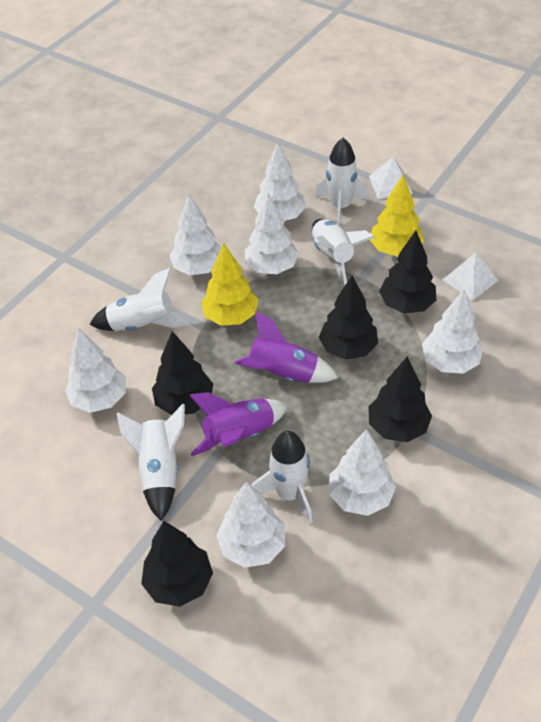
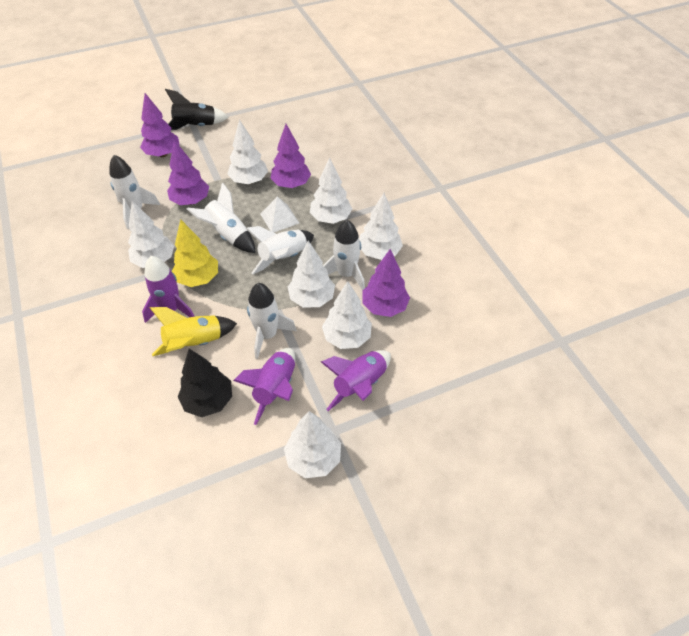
black rocket: none = 0 -> [165,89,228,130] = 1
black tree: [141,521,213,607] [152,331,213,415] [319,276,378,360] [368,356,432,442] [379,231,436,313] = 5 -> [178,349,232,417] = 1
purple rocket: [189,392,288,456] [234,311,338,383] = 2 -> [142,256,195,323] [233,348,295,425] [321,350,391,411] = 3
purple tree: none = 0 -> [140,93,180,157] [167,140,209,205] [270,124,311,188] [363,249,410,317] = 4
white pyramid: [369,157,413,199] [443,252,499,300] = 2 -> [260,196,299,233] = 1
yellow rocket: none = 0 -> [149,307,237,356] = 1
yellow tree: [201,243,258,326] [370,175,424,256] = 2 -> [172,219,218,287] = 1

